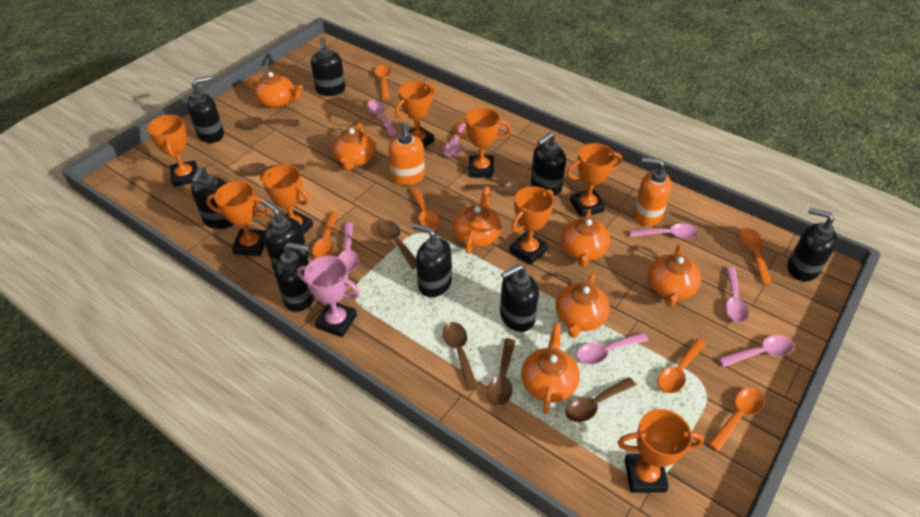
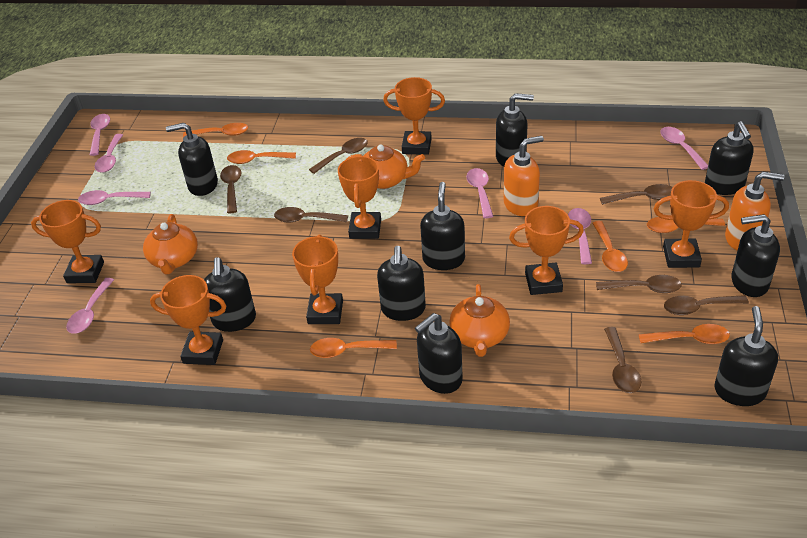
orange teapot: [248,72,303,108] [332,123,376,170] [453,186,501,254] [521,323,580,414] [556,273,610,338] [561,209,610,267] [648,245,701,307] = 7 -> [143,214,198,274] [347,145,425,189] [449,284,510,357] = 3
orange trophy: [147,115,198,187] [206,181,269,256] [260,165,313,234] [395,81,436,148] [454,108,511,178] [510,186,554,265] [567,143,622,217] [618,409,704,493] = 8 -> [31,200,104,283] [150,275,226,365] [292,235,343,324] [338,155,381,239] [383,77,445,155] [509,206,584,295] [653,180,729,268] = 7
pink trophy: [297,256,360,337] = 1 -> none = 0

